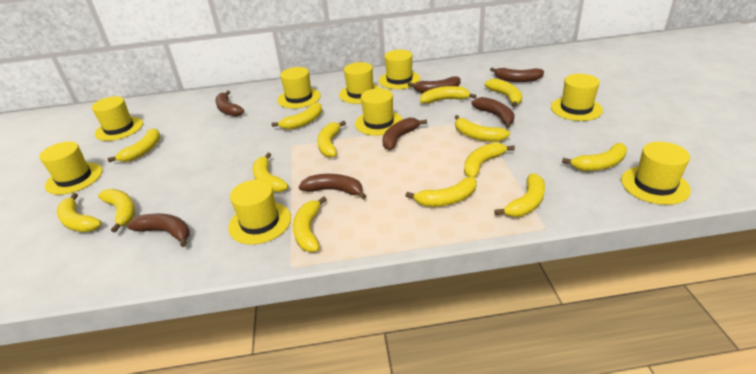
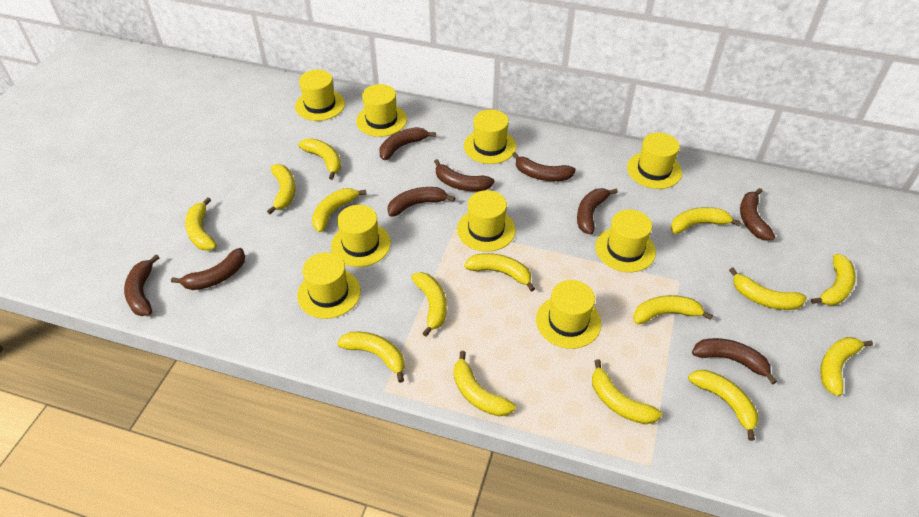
brown banana: [127,214,190,247] [216,90,244,117] [299,174,366,199] [382,117,427,150] [408,77,461,93] [472,97,515,128] [490,67,544,82] = 7 -> [124,254,160,316] [171,248,245,290] [379,127,436,160] [387,187,455,217] [434,159,494,191] [512,152,576,181] [577,188,618,234] [692,338,777,384] [740,188,775,241] = 9
yellow banana: [57,193,102,232] [98,189,135,233] [108,128,161,162] [253,153,288,192] [271,102,322,130] [293,196,327,252] [317,121,346,158] [406,177,477,207] [420,86,476,104] [455,115,510,142] [464,142,515,178] [485,79,522,108] [494,173,545,217] [562,143,627,171] = 14 -> [185,197,217,251] [267,164,296,214] [298,138,341,180] [312,188,366,232] [337,332,405,383] [411,272,447,336] [454,351,516,416] [464,253,535,292] [592,359,662,424] [633,295,713,324] [671,207,741,234] [688,370,758,441] [729,268,807,310] [811,254,856,305] [820,337,873,396] = 15

